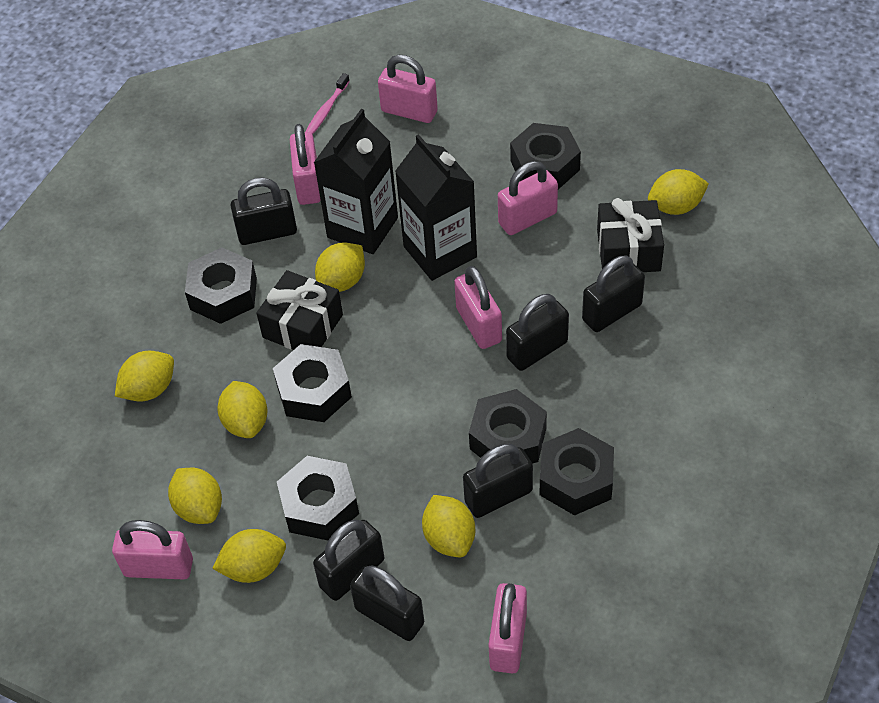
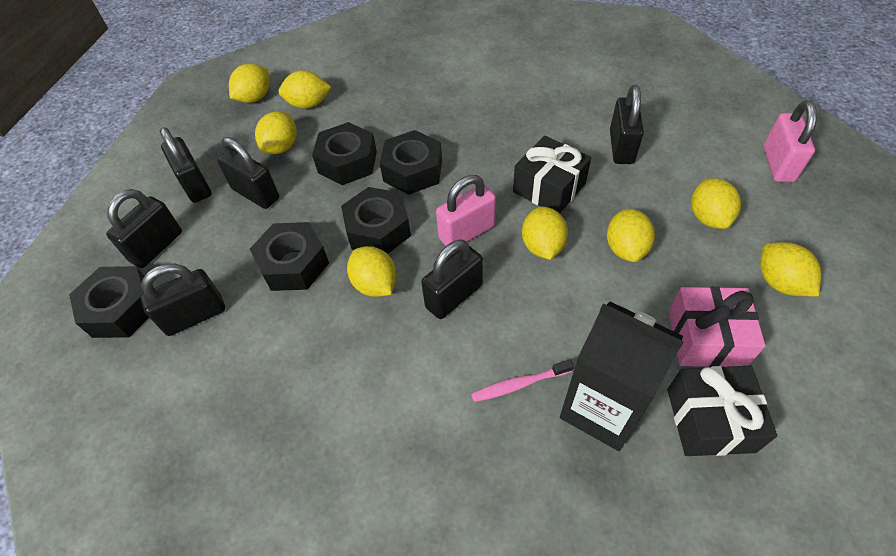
black carton: [314,109,398,254] [395,134,477,281] = 2 -> [560,302,684,451] = 1
black nut: [185,247,257,324] [273,344,352,422] [277,456,359,540] [469,389,547,464] [510,123,581,190] [540,428,614,516] = 6 -> [69,266,149,338] [250,222,329,291] [312,122,377,185] [341,187,411,254] [380,130,442,195] = 5
pink gift: none = 0 -> [669,286,766,367] = 1
pink padlock: [112,520,193,579] [290,124,321,205] [378,55,438,123] [454,266,502,349] [488,583,527,674] [498,161,558,235] = 6 -> [436,175,496,246] [763,100,817,182] = 2
yellow lemon: [115,351,174,402] [168,468,222,524] [212,529,286,583] [217,381,268,438] [315,242,365,292] [422,495,475,557] [648,169,709,215] = 7 -> [229,63,270,103] [255,111,297,154] [279,70,331,109] [347,246,397,297] [522,207,568,260] [607,208,655,262] [691,178,741,229] [760,242,821,296] = 8

